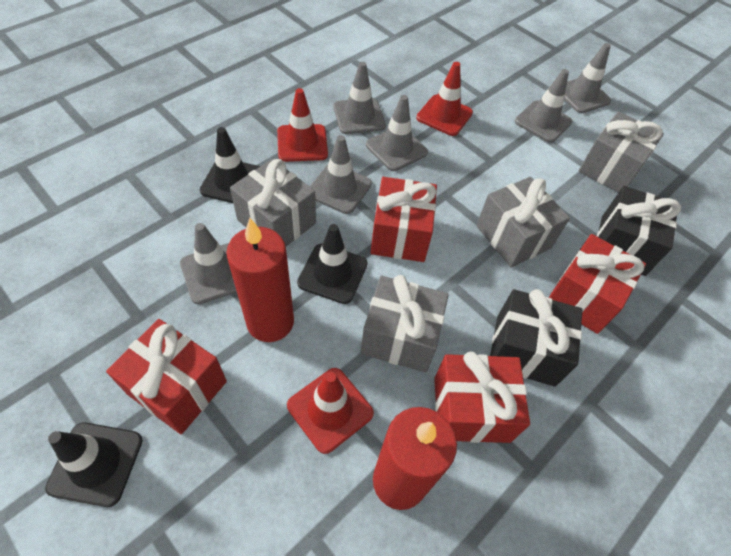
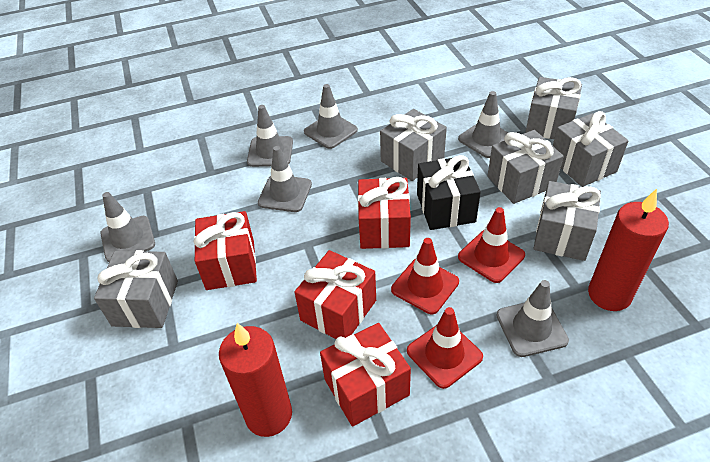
black gift: [490,289,583,387] [597,186,681,276] = 2 -> [417,155,481,230] = 1
black traffic cone: [45,422,143,507] [200,127,260,203] [297,224,368,304] = 3 -> none = 0
grey gift: [230,159,316,246] [361,275,449,373] [476,177,570,268] [579,112,664,193] = 4 -> [94,250,178,328] [380,109,447,181] [487,130,564,204] [525,77,582,139] [533,181,601,261] [553,111,629,187] = 6

